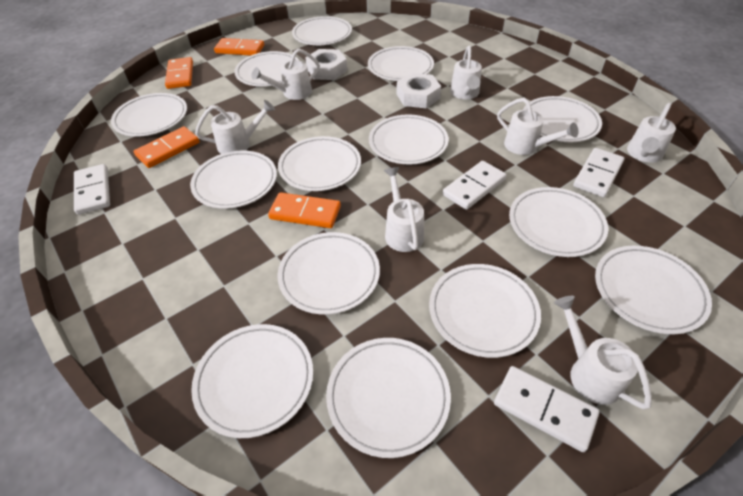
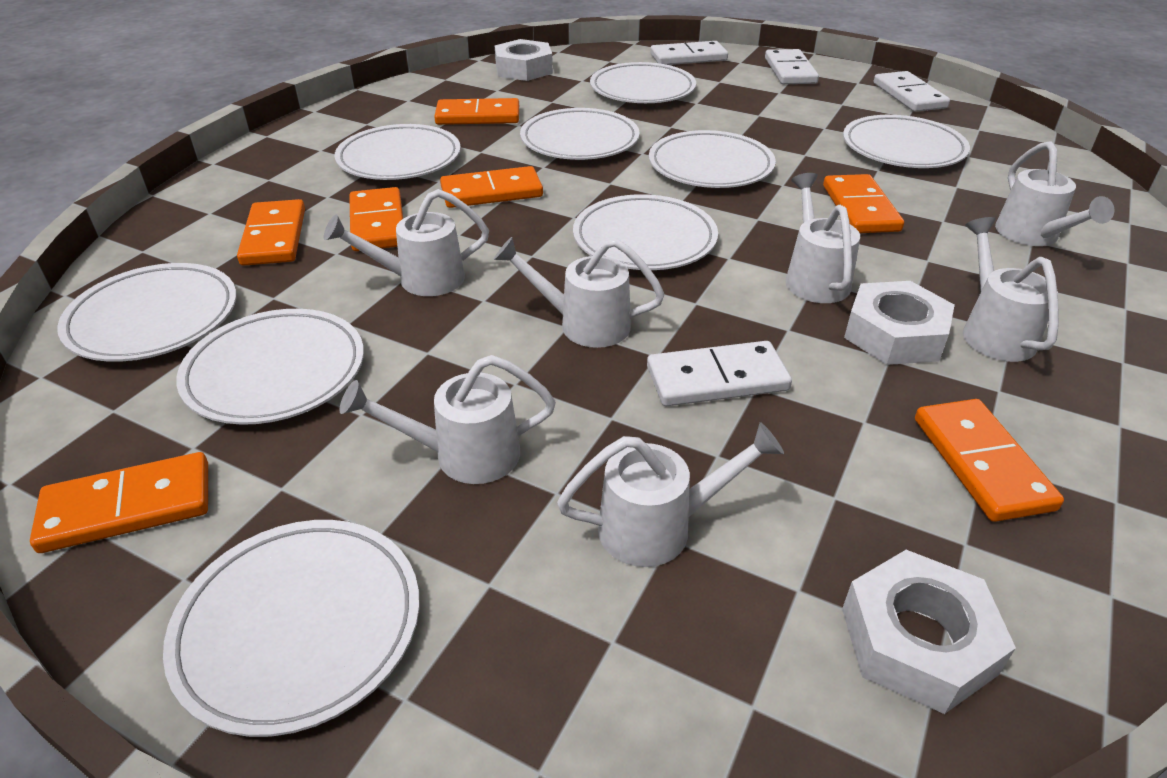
orange domino: [133,126,200,168] [165,57,193,89] [214,38,264,56] [268,192,341,228] = 4 -> [30,452,208,553] [237,199,305,266] [349,187,403,251] [434,98,519,125] [440,166,543,208] [823,174,904,233] [915,399,1064,522] = 7
white nut: [305,49,347,80] [396,73,441,108] = 2 -> [495,39,553,81] [842,550,1016,714] [844,281,955,365] = 3
white plate: [111,93,187,137] [190,151,277,209] [191,324,313,438] [234,51,300,87] [278,136,361,191] [278,232,380,315] [292,16,352,45] [326,338,451,458] [368,46,434,81] [369,115,449,165] [429,264,541,358] [509,187,608,257] [523,96,602,142] [595,246,712,334] = 14 -> [57,263,237,362] [163,520,419,737] [176,309,364,425] [334,124,461,180] [520,108,640,160] [573,194,718,270] [590,62,696,103] [649,130,776,188] [843,115,970,168] = 9

